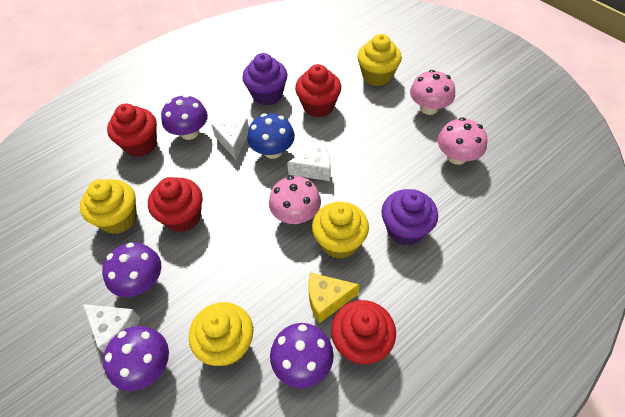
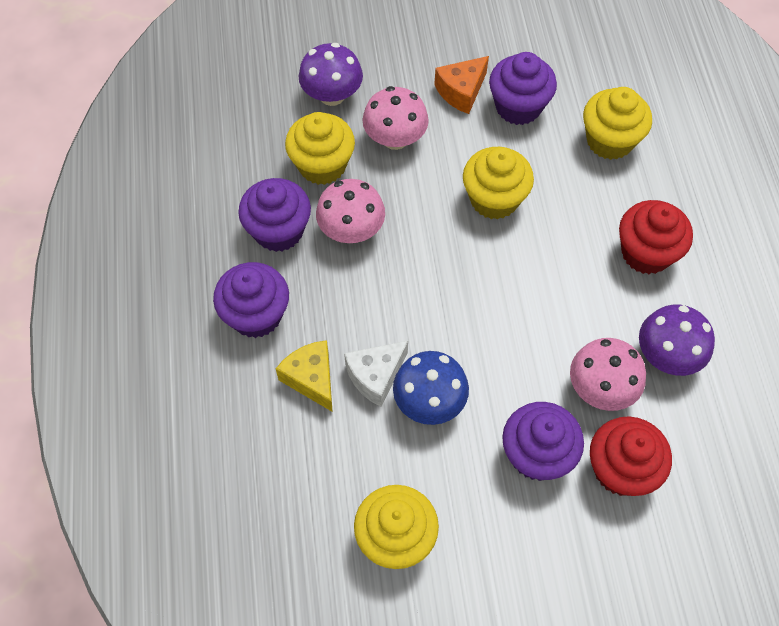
orange cheese: none = 0 -> [434,56,489,114] = 1
purple cupcake: [242,53,287,105] [381,189,438,246] = 2 -> [213,262,289,338] [238,178,311,252] [489,52,557,125] [502,402,584,481] = 4
purple mushroom: [102,243,161,297] [103,326,169,391] [161,95,208,140] [270,323,334,388] = 4 -> [299,43,363,106] [639,305,715,376] = 2
red cupcake: [107,104,157,157] [148,177,202,232] [295,64,341,117] [331,300,396,364] = 4 -> [590,417,672,496] [619,200,693,274] = 2
white cheese: [83,304,140,353] [211,117,249,160] [287,141,331,181] = 3 -> [344,341,408,407] = 1

